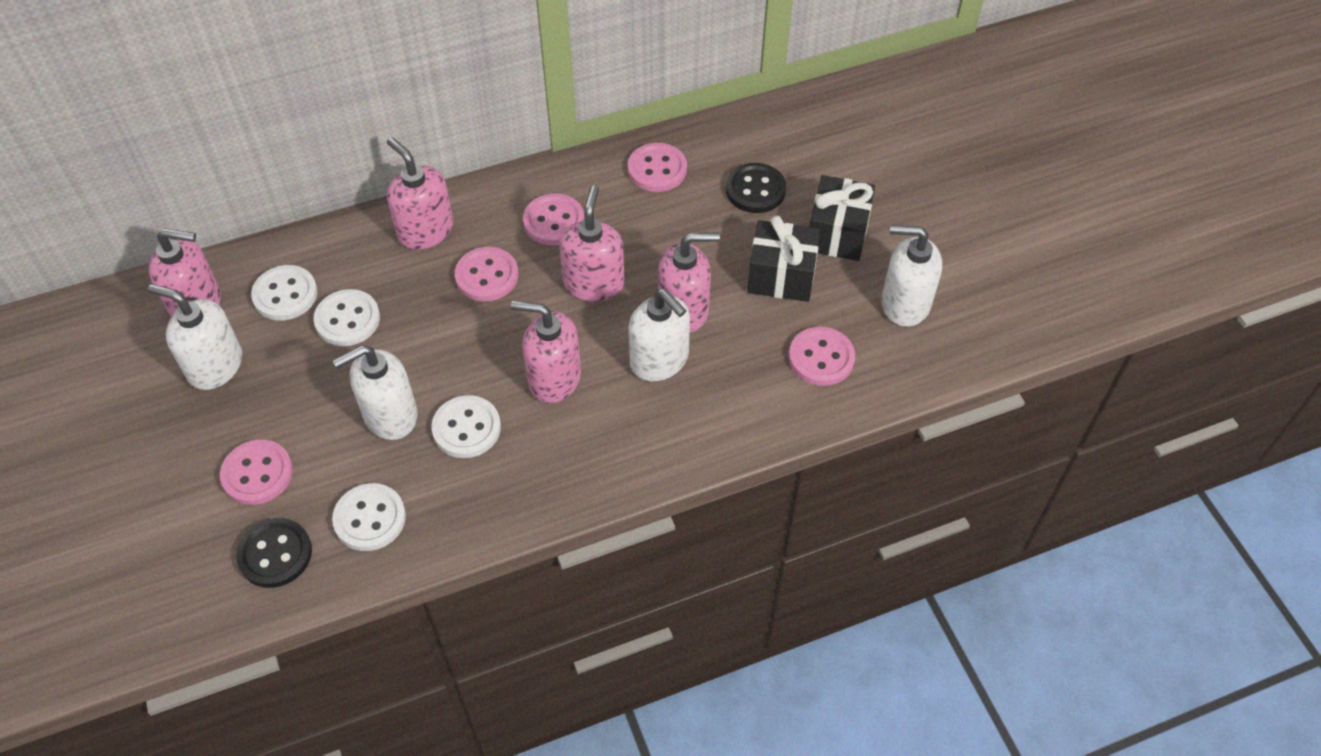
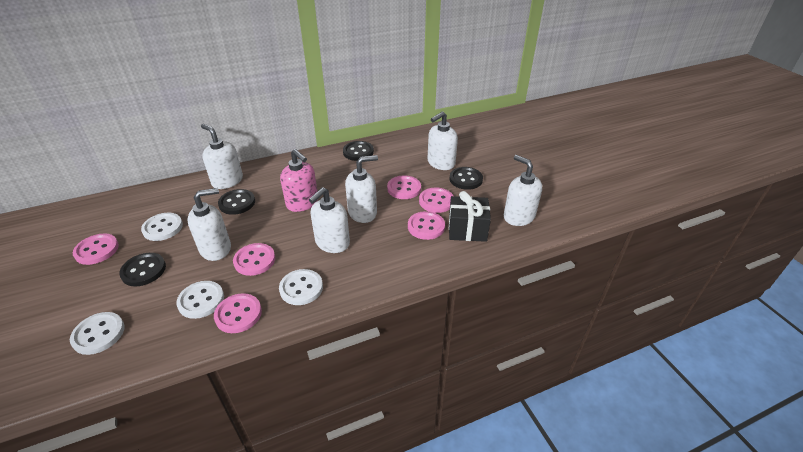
black button: [236,518,312,588] [726,163,786,213] = 2 -> [119,253,166,286] [218,189,255,215] [343,141,374,161] [449,167,483,190] = 4
black gift: [747,215,820,302] [809,175,875,261] = 2 -> [449,191,491,242] = 1
pink button: [220,440,293,505] [455,247,518,302] [523,193,584,245] [628,143,687,192] [789,327,855,386] = 5 -> [73,233,119,265] [214,293,262,333] [233,243,275,276] [387,175,421,199] [408,211,445,240] [419,187,453,213] = 6
pink soap dispenser: [149,228,221,317] [387,137,453,250] [511,301,581,403] [559,185,625,302] [658,232,720,332] = 5 -> [280,149,318,212] = 1
white soap dispenser: [148,284,242,390] [333,345,418,440] [629,289,690,381] [882,225,942,327] = 4 -> [187,188,231,261] [201,124,243,189] [309,187,350,253] [345,155,378,223] [428,111,458,170] [504,155,542,226] = 6

